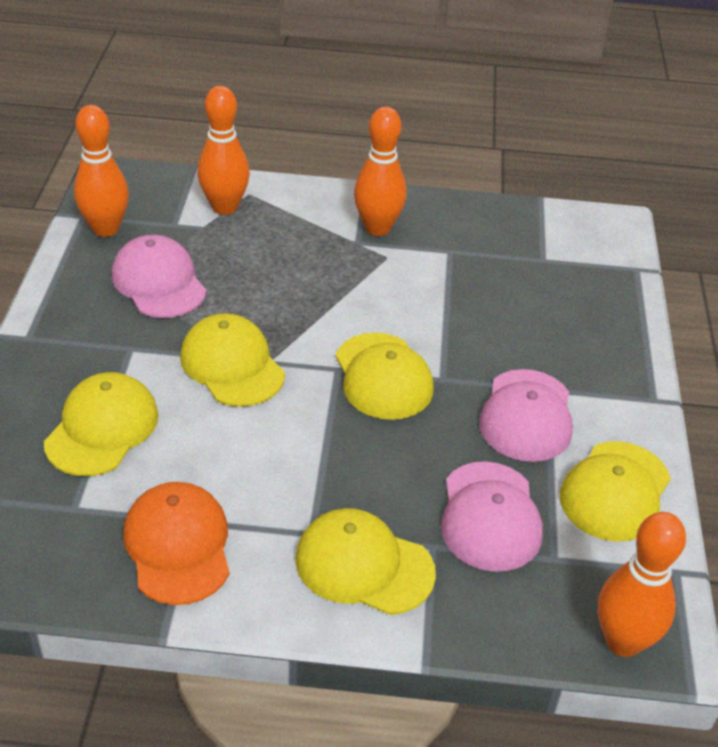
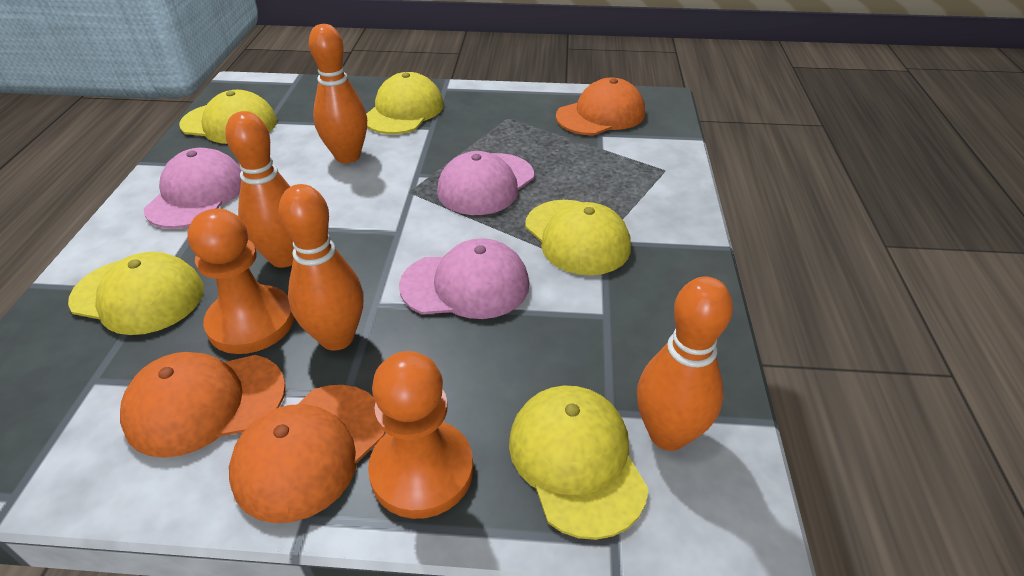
orange cap: [123,482,230,605] = 1 -> [120,352,286,458] [229,385,385,523] [556,78,645,135] = 3
orange pawn: none = 0 -> [187,208,294,354] [368,351,473,519] = 2

